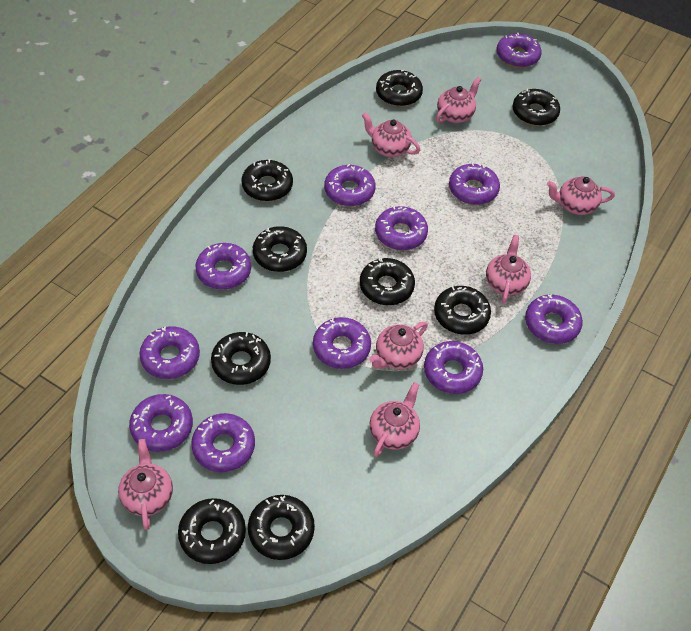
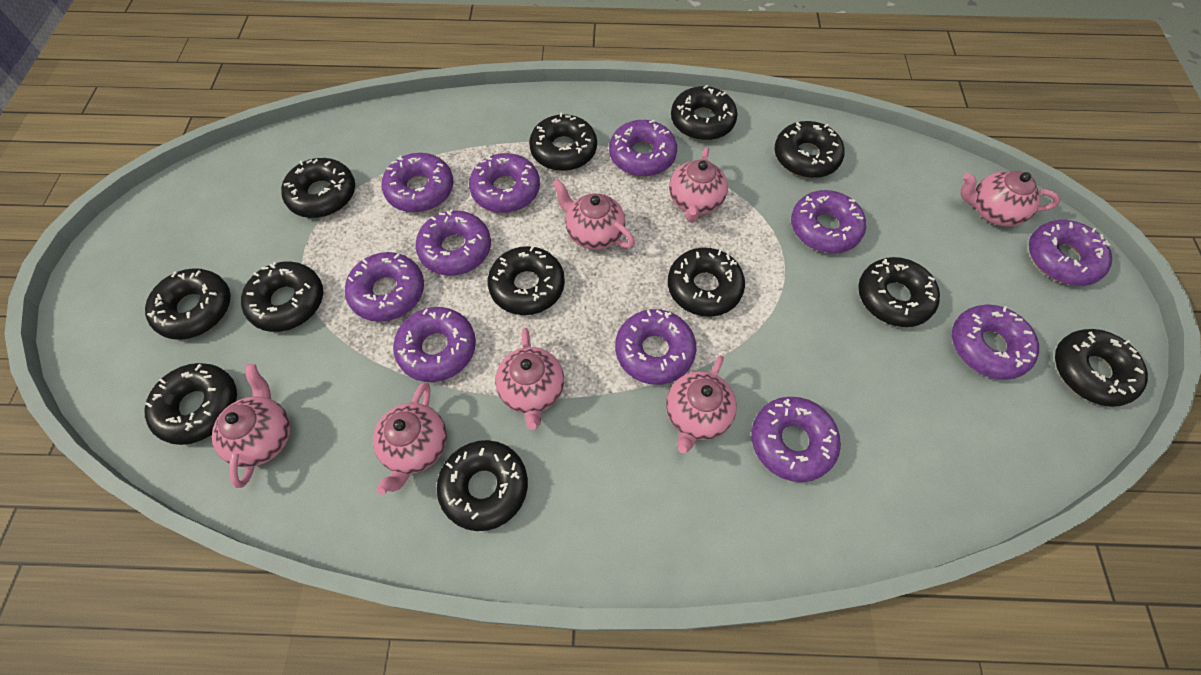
black donut: [178,498,246,564] [211,332,271,385] [241,159,293,201] [248,495,315,560] [253,226,307,272] [360,258,415,305] [376,70,423,106] [434,286,491,335] [513,89,560,126] = 9 -> [144,363,237,445] [145,268,231,340] [241,261,323,332] [281,158,355,218] [437,440,528,531] [488,246,565,315] [529,113,597,171] [668,247,745,317] [671,85,737,140] [774,121,845,178] [858,257,940,327] [1055,329,1148,407] = 12

